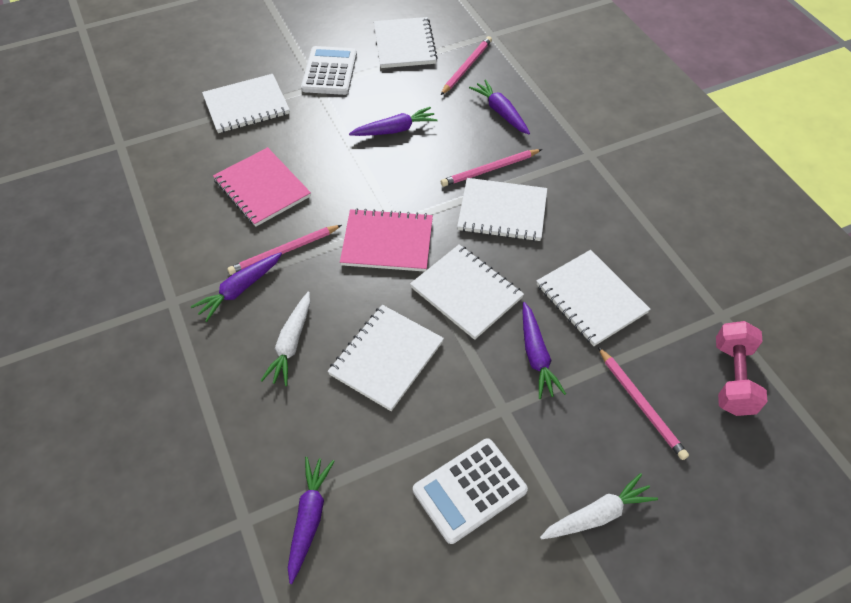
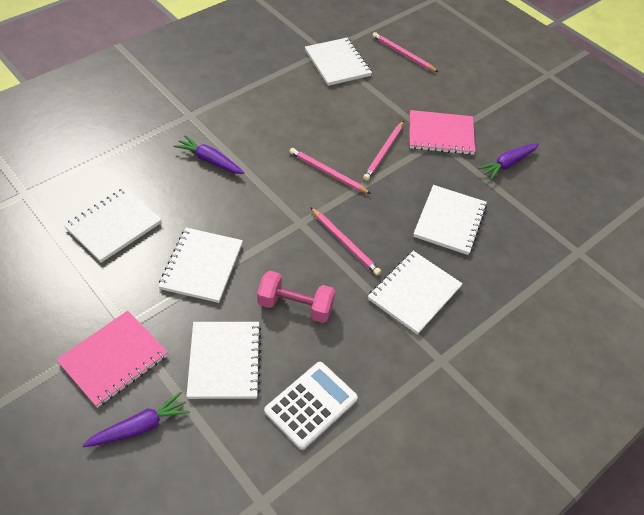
purple carrot: [190,252,282,322] [288,457,335,584] [349,107,438,136] [469,80,530,134] [523,302,566,399] = 5 -> [82,392,190,447] [173,135,245,174] [478,143,539,180] = 3
white calculator: [301,46,357,95] [413,438,528,544] = 2 -> [264,362,358,450] = 1
white carrot: [260,292,310,386] [540,473,658,539] = 2 -> none = 0

